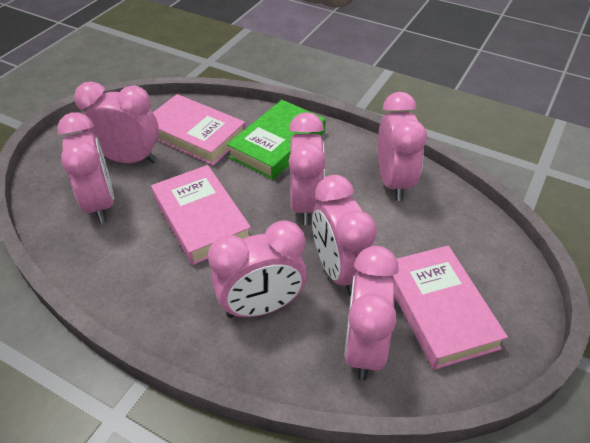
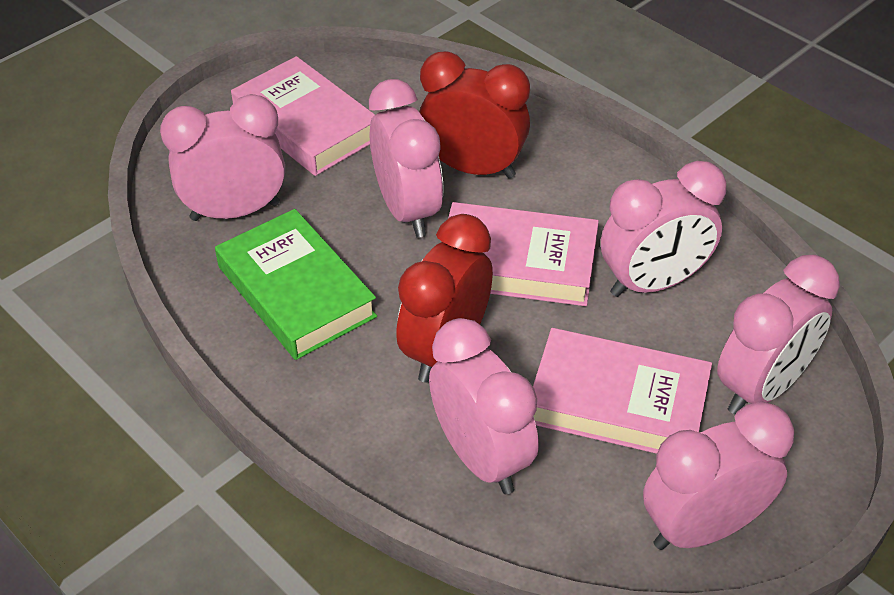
pink clock: [57,112,114,223] [74,82,159,163] [208,220,307,318] [289,112,326,225] [312,175,377,296] [344,246,399,380] [378,92,427,201] = 7 -> [160,94,285,221] [369,79,444,238] [429,318,539,494] [601,161,726,297] [643,402,794,550] [717,255,840,414] = 6
red clock: none = 0 -> [396,214,493,383] [419,51,530,179] = 2

